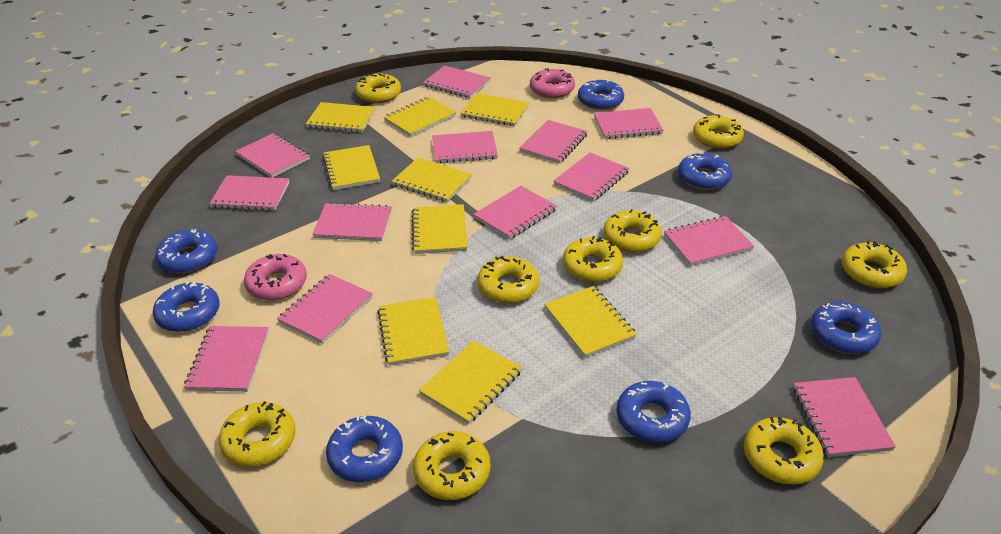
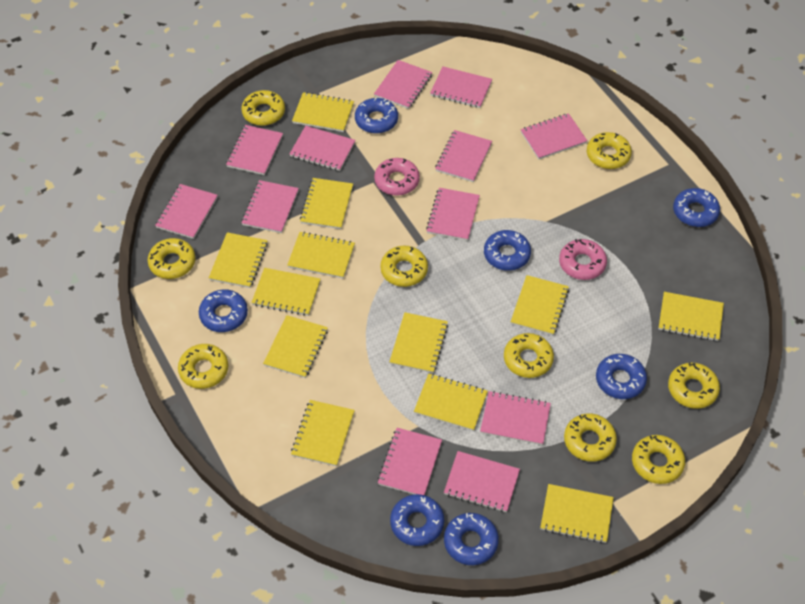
pink notebook: [184,326,269,392] [209,175,289,211] [235,133,310,178] [277,274,373,344] [312,202,392,241] [423,65,491,98] [432,131,498,164] [473,186,557,240] [519,120,588,164] [554,153,630,202] [594,108,663,139] [664,216,754,266] [793,377,896,457] = 13 -> [155,184,218,239] [226,125,283,175] [241,180,299,233] [290,126,355,171] [374,60,432,109] [377,428,442,495] [426,188,480,241] [430,66,492,108] [435,130,492,182] [444,451,520,512] [480,391,551,445] [521,113,587,159] = 12
yellow notebook: [306,102,375,133] [323,145,380,190] [377,297,449,366] [384,97,456,137] [392,158,472,202] [412,204,467,254] [419,340,522,424] [460,93,529,127] [544,286,637,358] = 9 -> [209,232,268,288] [251,268,321,316] [263,315,328,378] [287,232,355,278] [291,400,355,466] [292,92,354,132] [300,178,353,229] [389,312,448,373] [414,373,488,431] [511,275,569,335] [540,484,614,543] [659,292,724,341] = 12

